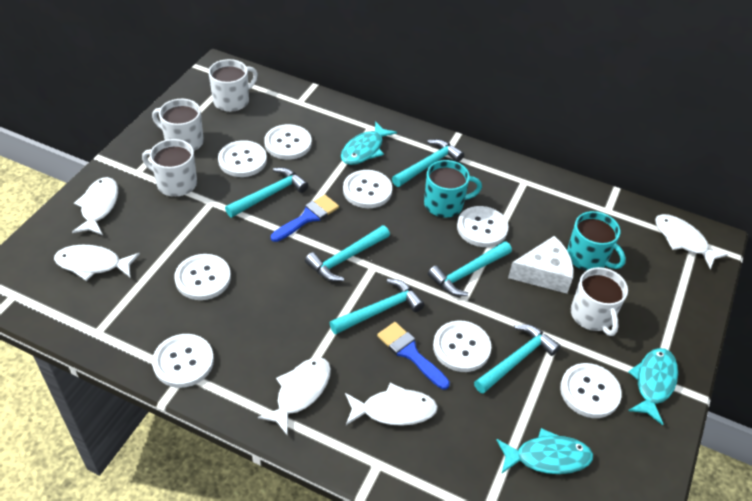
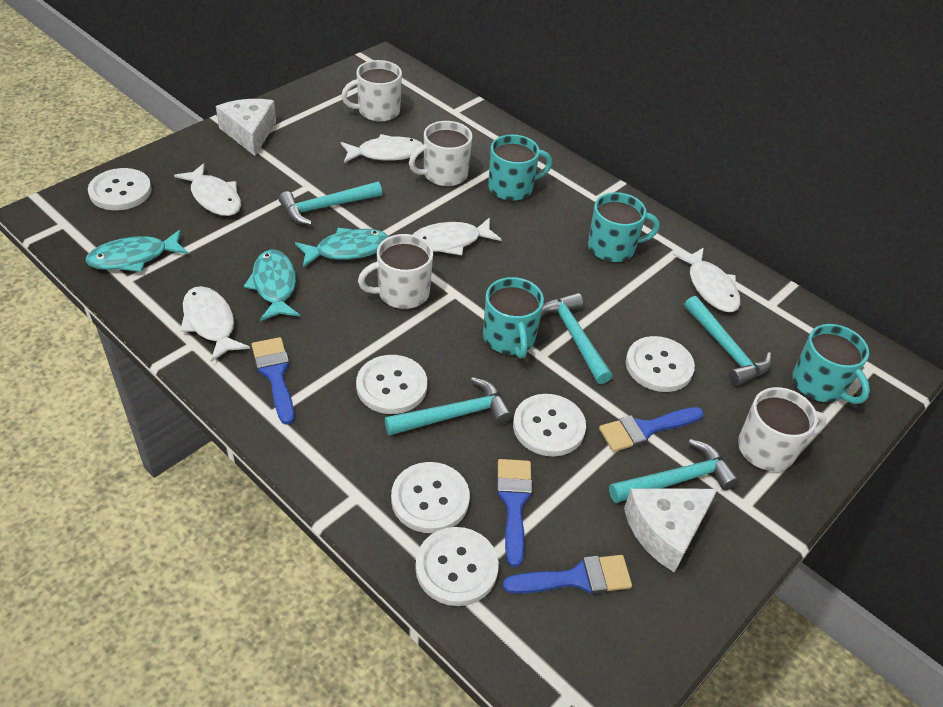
blue brush: [271,195,339,242] [377,322,450,390] = 2 -> [252,337,295,425] [497,459,533,567] [503,555,632,594] [599,407,704,452] = 4
turquoise hammer: [225,167,309,218] [305,225,390,282] [329,279,424,335] [392,139,464,187] [428,241,512,296] [474,324,561,394] = 6 -> [279,182,382,225] [385,377,512,436] [540,293,612,384] [609,439,739,503] [684,296,772,386] = 5
turquoise mug: [424,160,482,218] [567,211,626,271] = 2 -> [483,277,544,358] [488,134,552,201] [588,192,660,262] [793,324,870,404] = 4
white button: [152,334,214,388] [174,254,231,300] [218,140,267,177] [264,124,312,160] [343,170,392,208] [433,320,491,372] [457,206,508,247] [560,363,622,418] = 8 -> [88,168,152,210] [356,355,427,414] [391,462,470,533] [415,527,499,606] [513,394,586,457] [626,336,695,392] = 6
white cheese: [508,236,574,294] = 1 -> [216,99,276,156] [624,488,718,573] = 2

